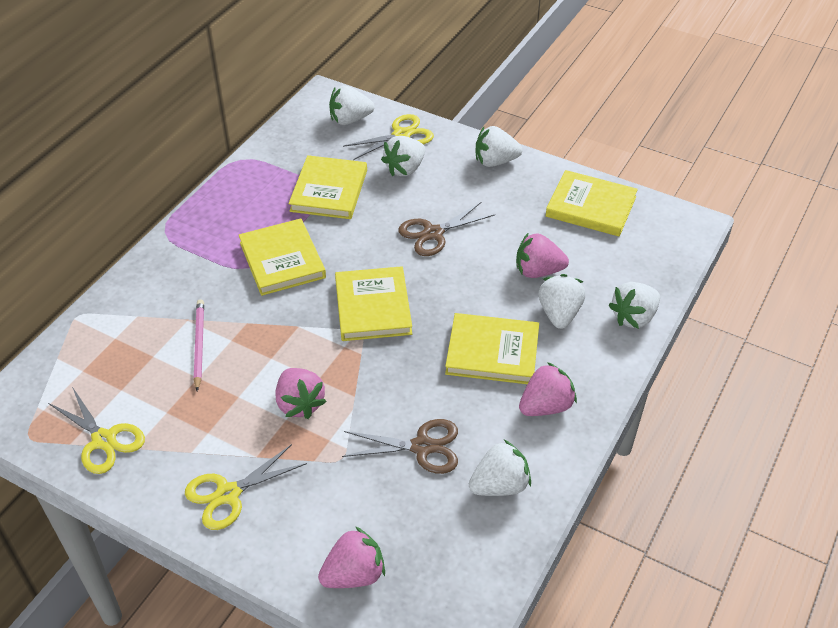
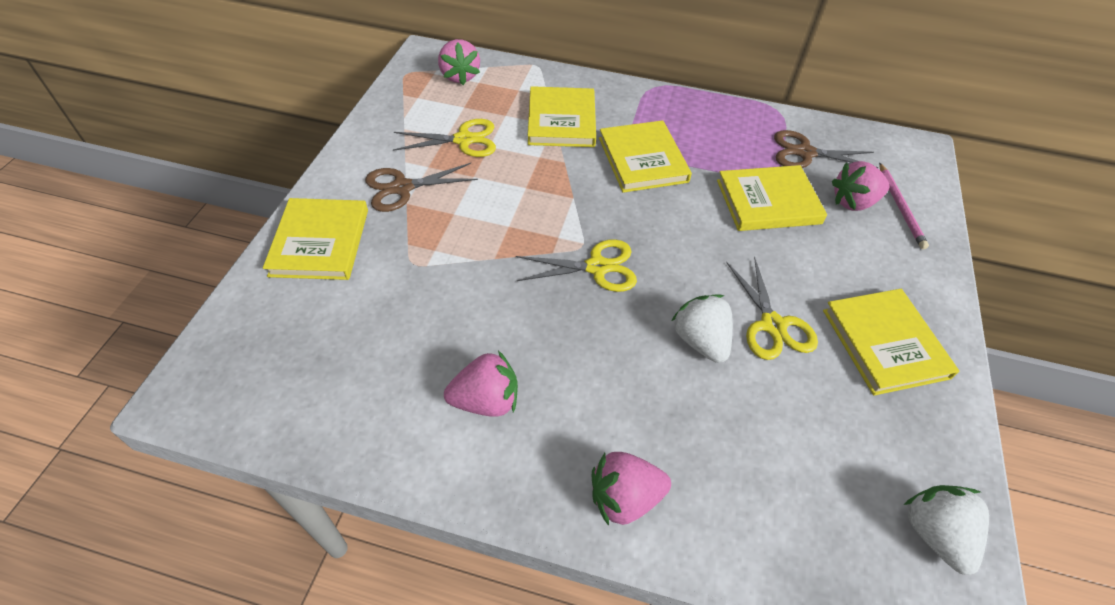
white strawberry: [329,85,375,125] [381,136,425,176] [469,440,531,496] [476,126,522,167] [538,274,585,329] [609,282,660,329] = 6 -> [671,294,733,363] [904,485,989,575] = 2

